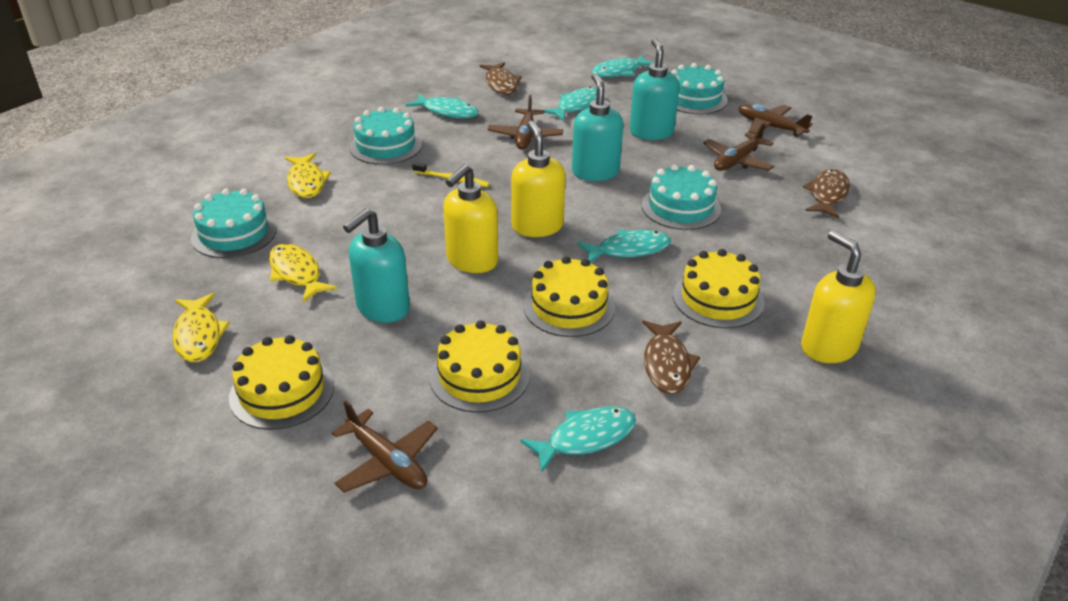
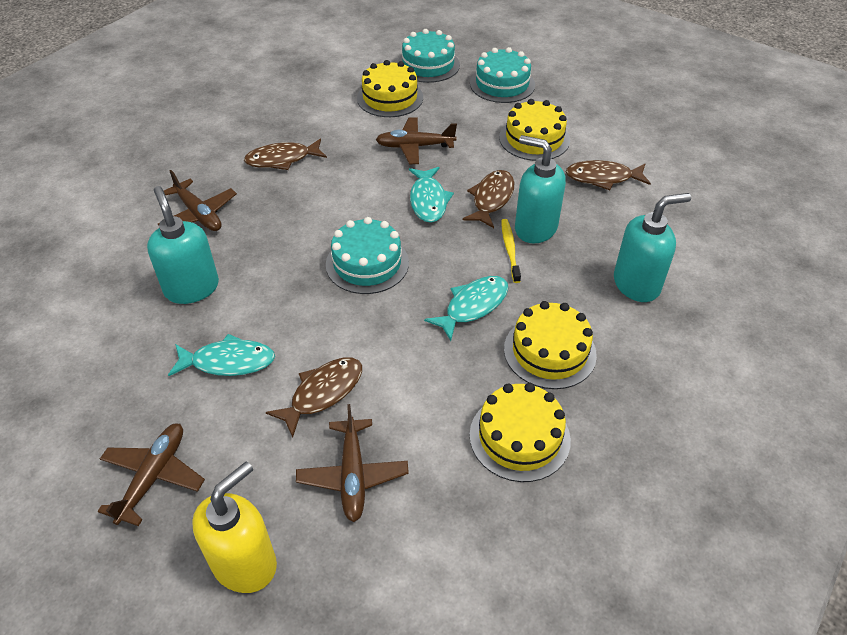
brown fish: [480,62,522,95] [642,320,700,394] [803,169,850,218] = 3 -> [244,139,327,170] [266,357,362,438] [462,170,514,228] [566,160,651,190] = 4
turquoise cake: [191,189,277,258] [349,107,422,165] [642,164,721,230] [671,63,728,114] = 4 -> [326,217,409,294] [397,29,460,83] [470,47,535,103] = 3
turquoise fish: [406,94,479,118] [520,406,636,472] [544,87,597,121] [577,229,671,263] [592,55,654,77] = 5 -> [168,334,275,376] [409,167,454,223] [424,276,508,341] = 3
yellow fish: [172,293,230,362] [269,244,338,302] [285,153,331,198] = 3 -> none = 0
yellow soap dispenser: [443,164,498,273] [511,121,565,237] [801,231,876,363] = 3 -> [192,461,277,593] = 1

